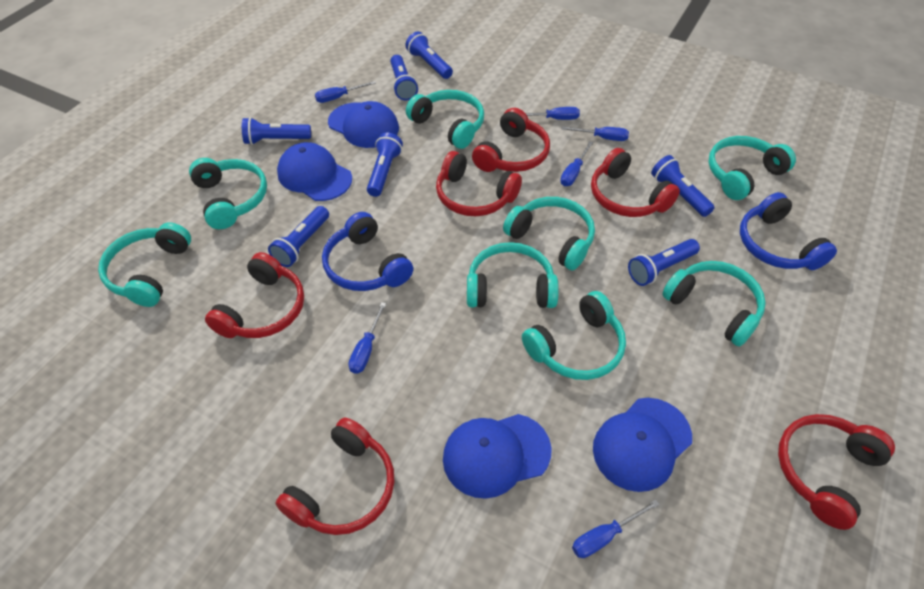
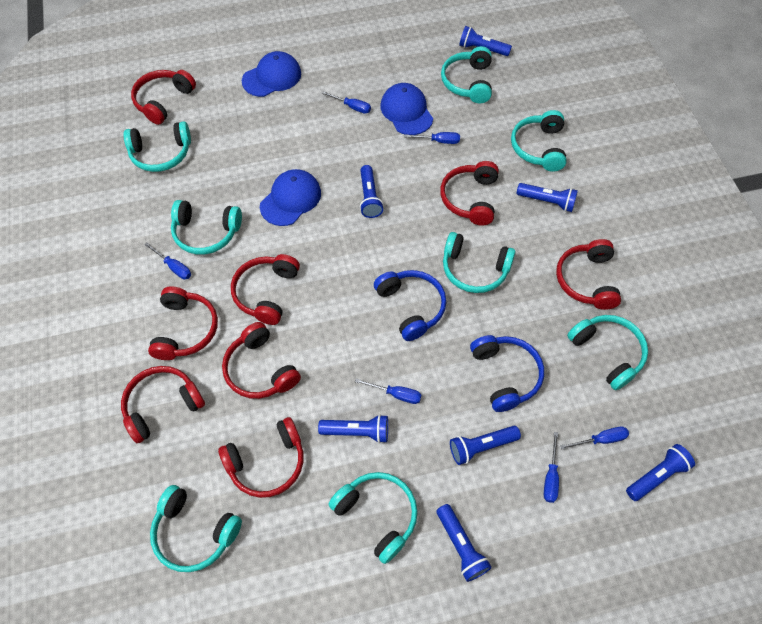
blue cap: [277,142,352,201] [328,101,399,148] [443,414,551,499] [593,398,692,492] = 4 -> [242,51,301,97] [260,169,321,226] [381,83,433,135] = 3
red headphones: [205,252,304,338] [275,417,394,535] [436,151,522,216] [472,108,550,172] [591,148,680,217] [778,414,895,530] = 6 -> [121,366,205,443] [131,70,196,125] [148,286,218,360] [218,417,304,498] [222,322,301,399] [231,254,300,325] [440,161,499,226] [556,239,621,310] = 8

